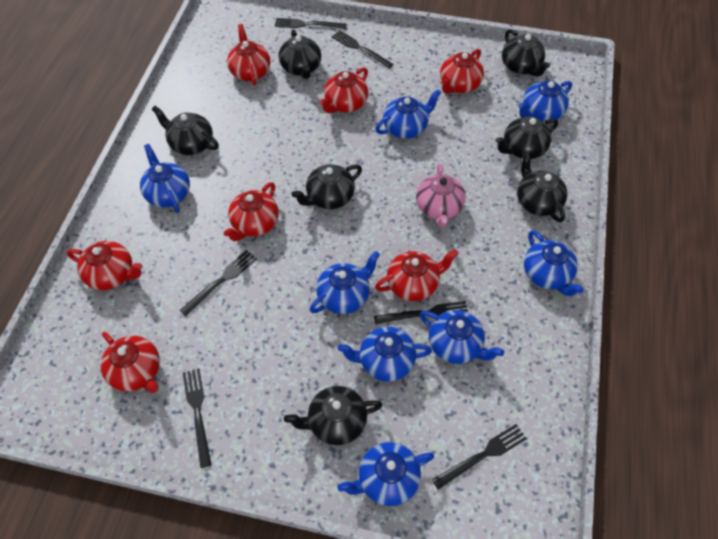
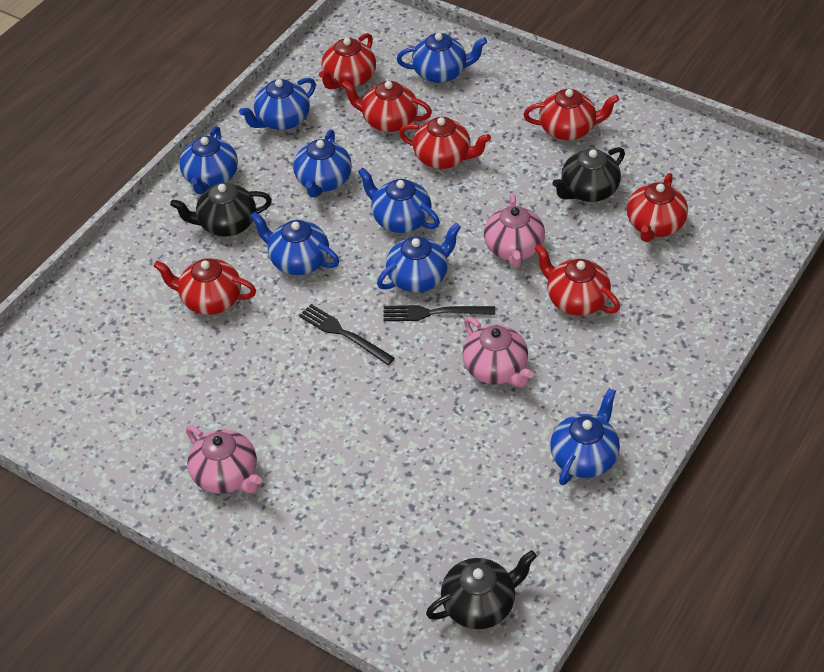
black fork: [179,250,257,316] [182,368,212,468] [275,18,346,29] [331,30,393,68] [374,301,468,325] [432,424,527,489] = 6 -> [299,304,395,365] [383,305,495,321] = 2
black teapot: [152,106,219,155] [279,29,321,79] [284,386,383,445] [292,164,362,209] [496,116,558,159] [502,29,550,77] [517,151,567,222] = 7 -> [170,183,272,237] [426,550,537,629] [552,147,625,202] = 3
pink teapot: [416,163,466,227] = 1 -> [186,426,262,494] [463,317,534,387] [484,194,545,268] = 3

